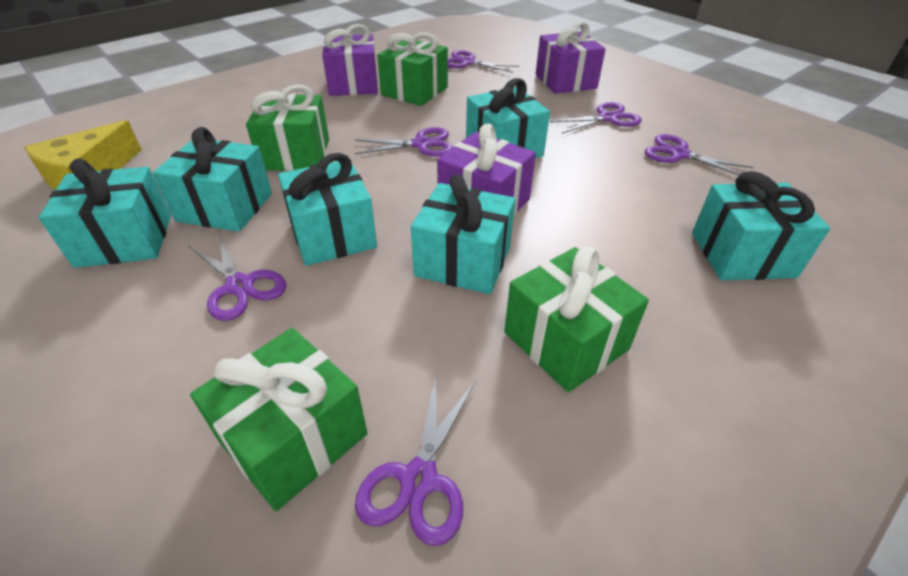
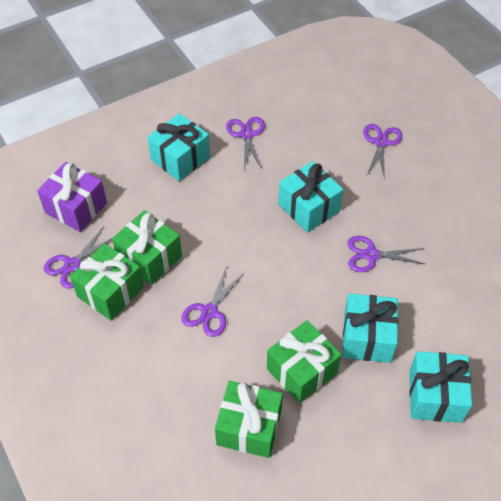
purple gift: [322,24,378,96] [437,123,536,215] [536,22,606,94] = 3 -> [37,162,107,232] = 1
purple scissors: [189,233,287,321] [355,127,453,157] [355,376,475,546] [448,50,519,73] [550,102,642,134] [644,134,754,175] = 6 -> [44,226,112,289] [181,268,244,337] [226,117,265,169] [348,236,425,272] [363,124,403,179] = 5
turquoise gift: [39,158,171,268] [153,127,272,232] [278,153,377,266] [411,174,515,294] [466,78,550,158] [692,171,830,280] = 6 -> [148,113,210,181] [278,161,344,233] [342,294,398,363] [409,351,472,423] = 4
yellow cheese: [24,120,142,190] = 1 -> none = 0

